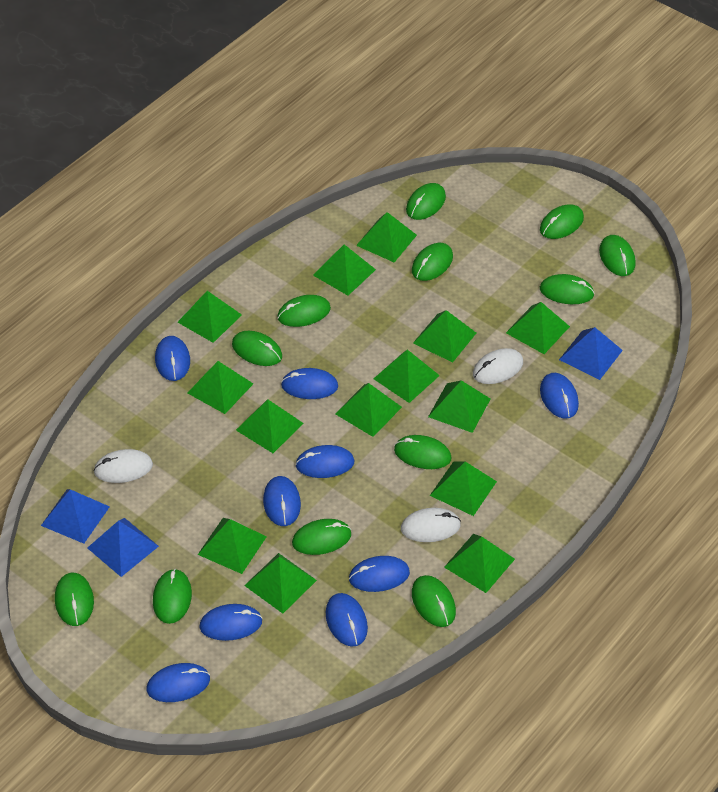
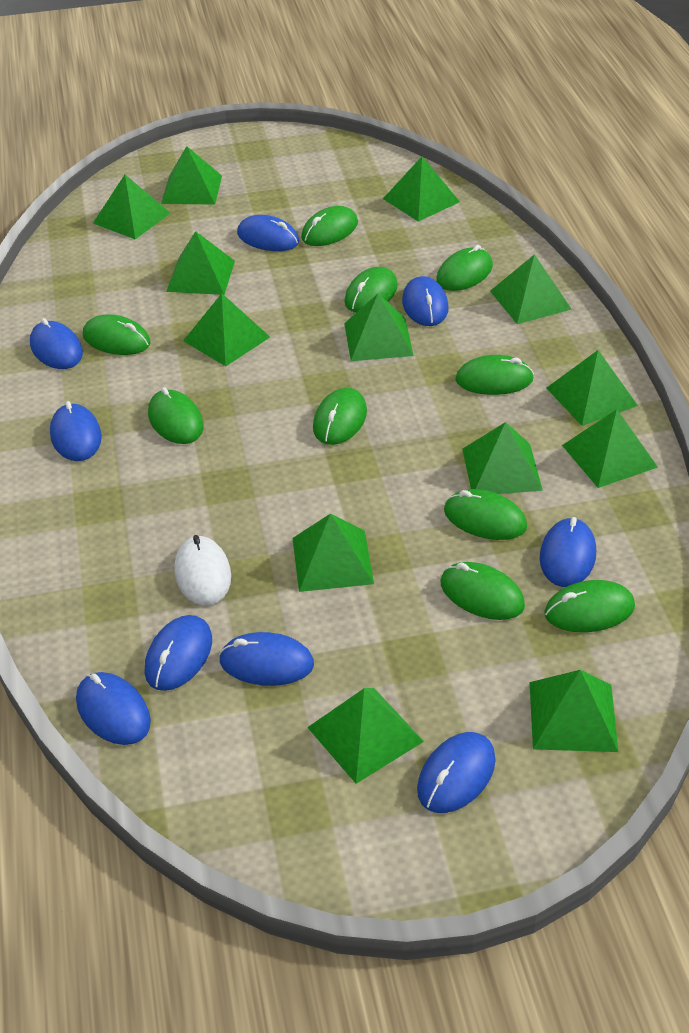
blue pyramid: [41,489,110,544] [87,518,159,577] [559,327,623,380] = 3 -> none = 0
green mouse: [55,573,94,626] [153,569,192,624] [232,331,282,366] [277,295,331,327] [292,519,351,555] [394,435,451,469] [406,183,446,220] [412,243,453,281] [412,575,456,627] [540,204,584,239] [540,274,595,304] [599,235,636,276] = 12 -> [83,314,150,355] [148,387,204,444] [301,206,358,246] [313,388,367,445] [344,267,398,313] [436,245,493,291] [441,562,525,620] [444,489,527,540] [455,355,534,395] [544,580,635,632] = 10
green pyramid: [178,291,242,343] [188,361,253,414] [198,518,267,574] [236,400,303,453] [244,553,317,614] [313,244,376,296] [335,383,402,437] [356,212,417,262] [374,350,440,403] [413,310,476,363] [428,380,490,433] [430,461,497,516] [444,534,515,593] [506,302,570,354] = 14 -> [93,175,170,239] [161,146,222,205] [166,231,235,295] [183,293,270,366] [293,514,374,592] [307,688,424,784] [344,294,414,361] [383,156,460,222] [462,422,543,494] [490,254,572,324] [530,670,618,752] [547,350,638,426] [562,409,658,488] = 13
white mouse: [93,449,153,483] [401,508,461,542] [473,348,523,384] = 3 -> [174,535,231,605] = 1

